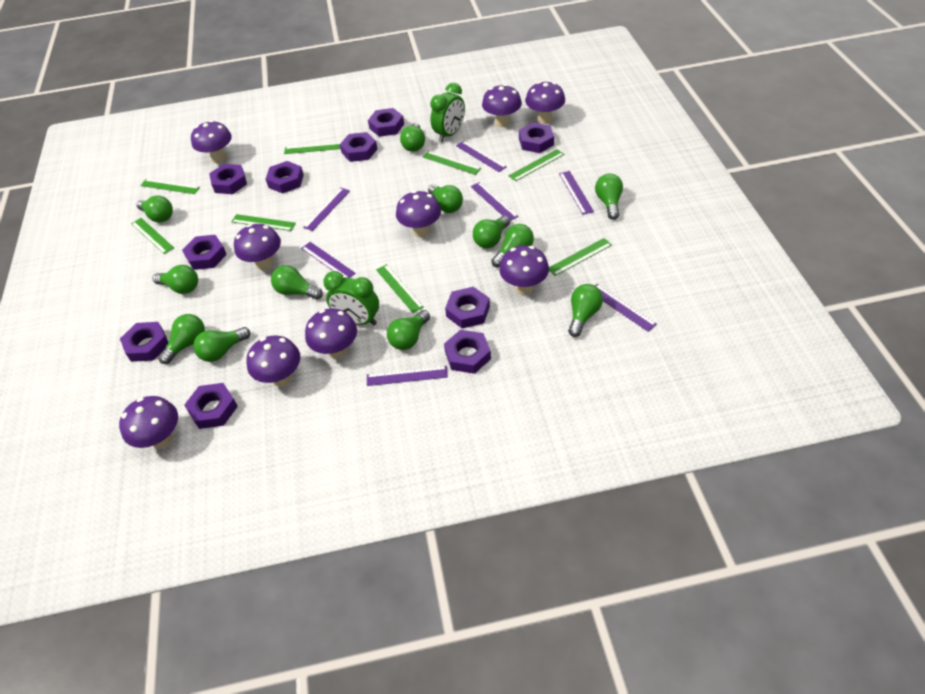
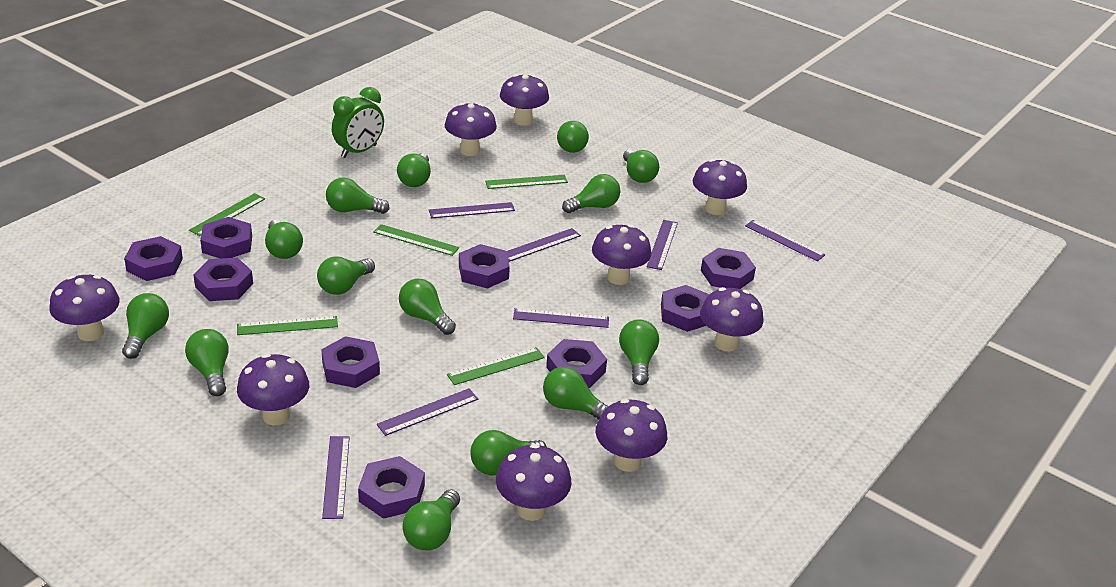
green clock: [323,271,379,325] [430,83,465,142] = 2 -> [332,87,384,158] = 1
green light bulb: [136,195,173,223] [153,265,198,294] [158,314,205,364] [193,327,250,362] [271,265,323,300] [387,310,430,350] [400,123,425,152] [428,184,463,213] [473,215,510,248] [491,224,534,268] [568,284,603,337] [595,174,623,220] = 12 -> [122,293,169,359] [185,329,229,396] [265,220,303,259] [317,256,375,295] [326,178,390,214] [397,153,431,187] [399,279,456,335] [402,489,460,550] [470,430,547,475] [543,367,608,420] [557,121,589,153] [562,174,620,213] [619,319,659,385] [623,149,659,183] = 14
green ruler: [131,218,174,254] [140,179,200,194] [231,214,296,231] [284,142,341,154] [376,264,424,313] [423,151,481,175] [508,149,564,181] [549,238,612,276] = 8 -> [189,193,265,236] [237,316,338,335] [373,224,459,256] [447,347,545,385] [485,175,568,189] = 5
purple nut: [120,322,168,362] [182,235,227,270] [184,383,238,429] [209,164,247,194] [266,161,304,194] [340,132,378,162] [368,108,404,137] [444,330,491,374] [445,287,490,328] [519,123,554,153] = 10 -> [124,236,183,281] [193,258,253,301] [200,217,252,259] [321,336,380,388] [358,456,425,519] [459,244,510,289] [546,339,607,388] [661,285,709,332] [701,248,756,289] = 9

